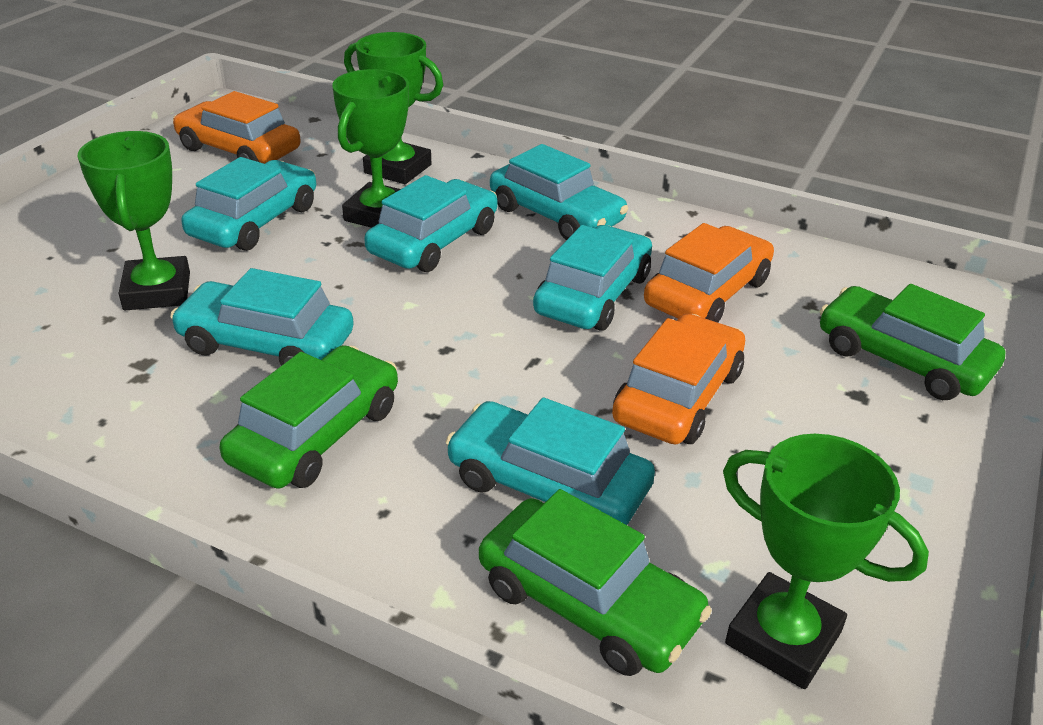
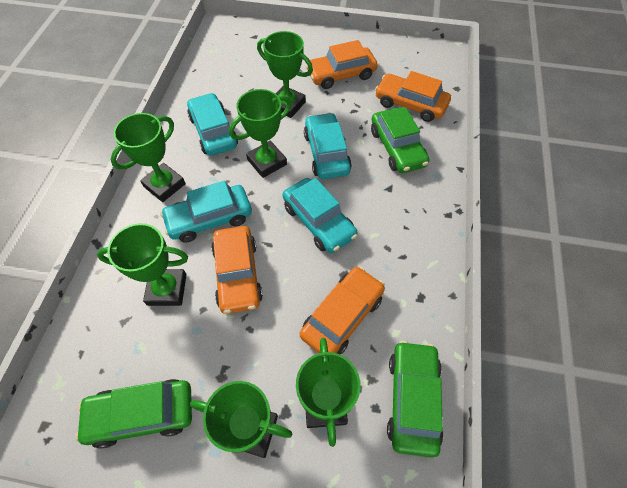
green trophy: [78,131,190,310] [332,69,409,228] [344,32,443,184] [723,434,929,689] = 4 -> [97,223,188,306] [111,113,186,202] [190,381,292,458] [229,89,291,178] [257,31,313,118] [296,338,361,447] = 6
orange car: [173,91,301,164] [612,314,745,444] [644,223,774,323] = 3 -> [211,226,263,314] [300,266,385,355] [306,40,378,89] [375,71,451,122] = 4
turquoise car: [170,268,354,366] [181,157,316,251] [364,175,498,272] [446,398,655,525] [490,144,628,240] [533,225,652,331] = 6 -> [160,181,252,242] [187,93,238,156] [282,178,358,253] [304,113,352,179] = 4

